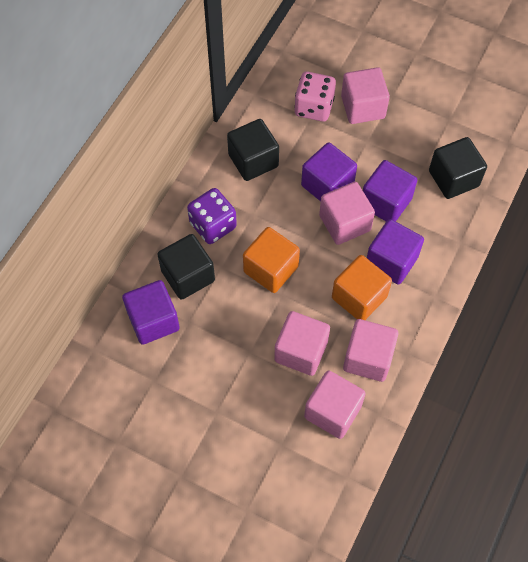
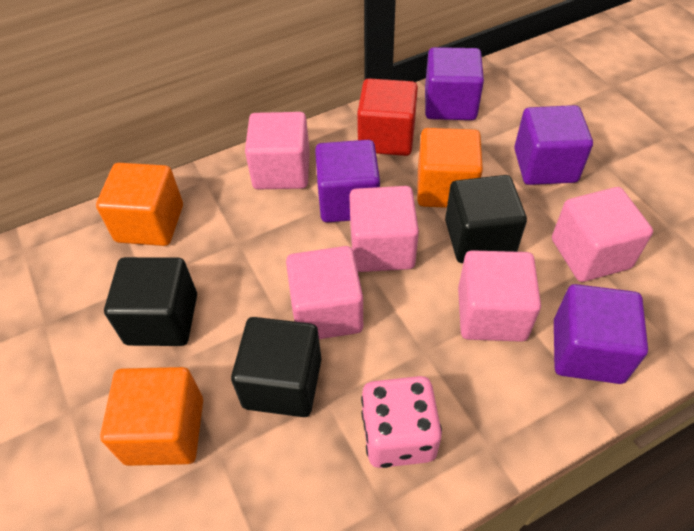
orange cube: [243,227,300,293] [332,255,392,320] = 2 -> [96,163,183,246] [100,367,203,466] [417,128,483,208] = 3
purple dice: [187,188,237,244] = 1 -> none = 0
red cube: none = 0 -> [357,78,418,156] = 1

